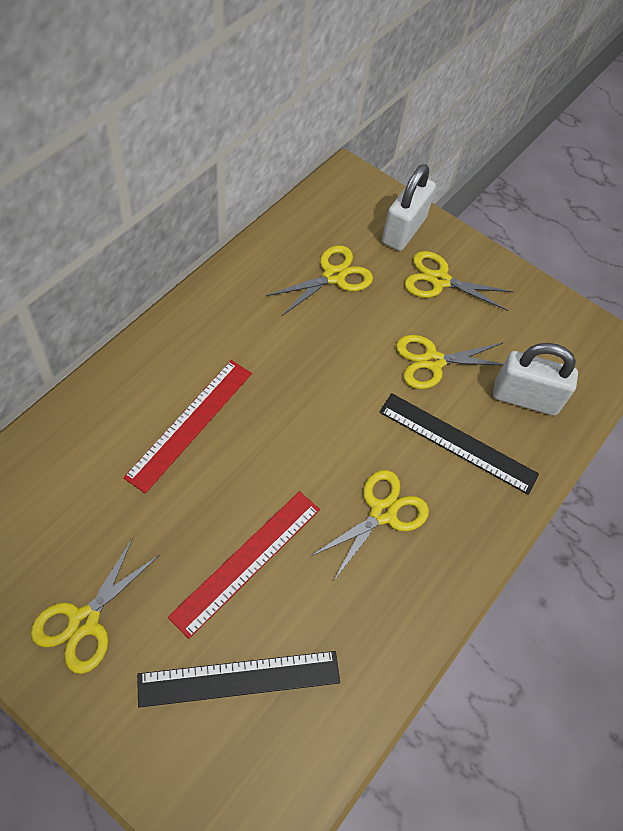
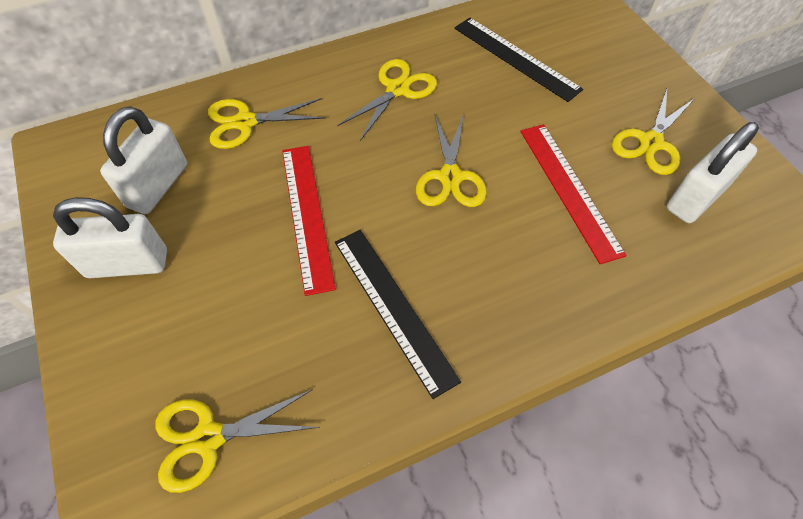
white padlock: [382,164,436,251] [493,343,578,416] = 2 -> [53,197,167,278] [100,106,187,214] [667,122,759,223] = 3

